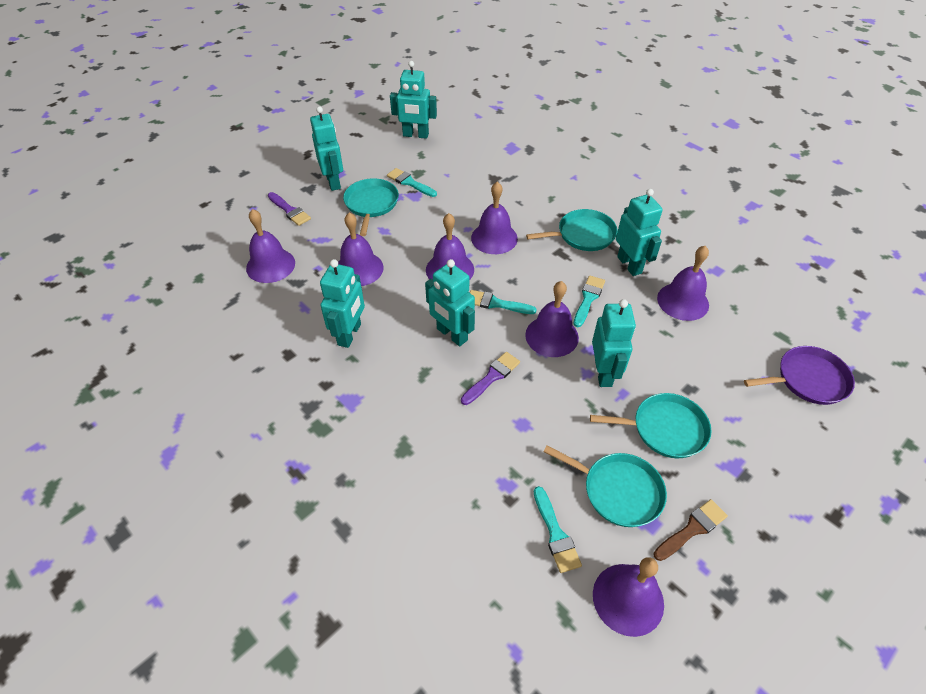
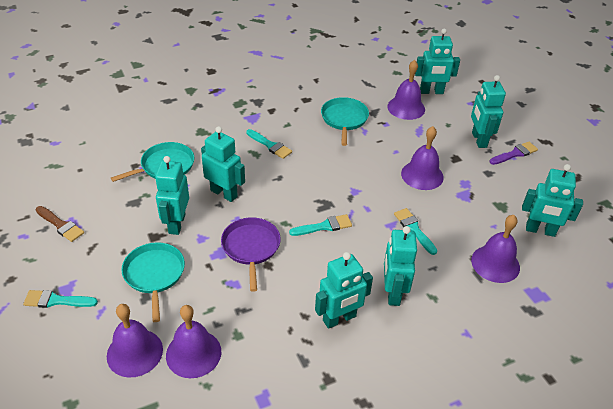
purple bell: [246,209,295,283] [338,212,384,286] [426,213,474,280] [471,182,518,254] [525,281,579,357] [593,557,664,637] [657,246,709,321] = 7 -> [107,304,163,378] [166,305,221,378] [387,60,425,120] [401,126,444,190] [471,215,520,283] = 5
purple brush: [268,192,311,226] [461,352,520,405] = 2 -> [490,142,538,165] = 1
turquoise pan: [343,178,399,236] [526,209,617,251] [543,445,667,527] [590,393,712,458] = 4 -> [111,142,194,182] [121,242,185,322] [321,97,369,146] = 3
turquoise robot: [310,106,343,191] [320,259,365,348] [390,61,437,139] [425,259,475,346] [592,299,636,387] [616,189,663,276] = 6 -> [155,156,189,235] [201,126,245,202] [315,252,373,329] [384,226,417,306] [415,29,460,94] [471,75,506,148] [522,164,583,237] = 7

